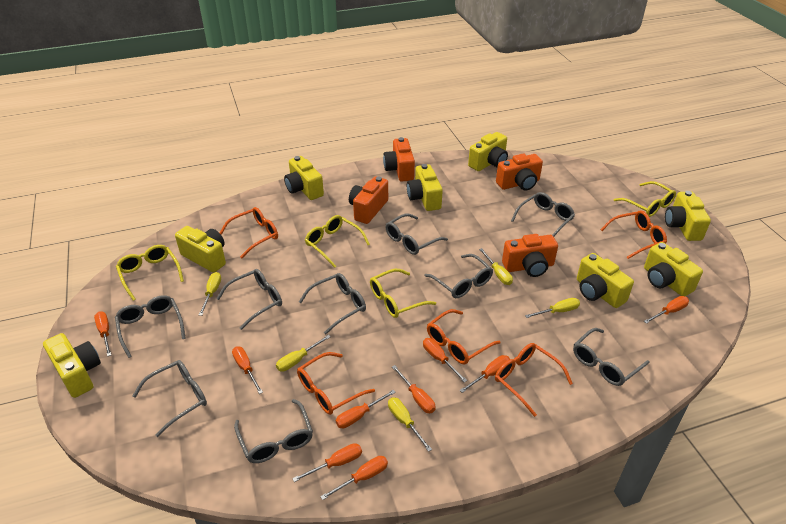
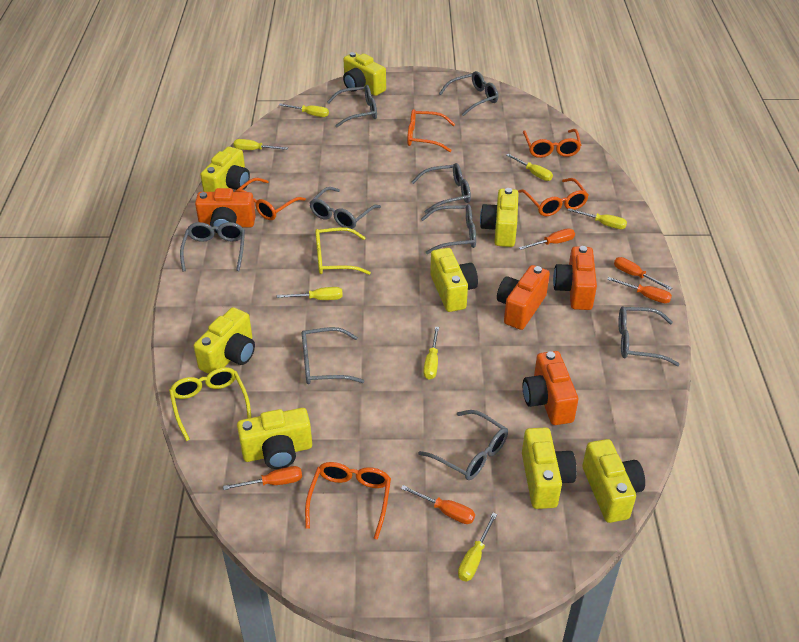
orange screwdriver: [94,311,111,357] [232,347,263,394] [292,443,362,482] [320,456,388,500] [336,390,396,428] [392,365,435,413] [423,338,467,383] [460,355,510,393] [644,296,689,324] = 9 -> [223,466,302,490] [401,485,475,524] [519,228,575,250] [607,277,672,303] [614,257,672,290] = 5
yellow glasses: [116,245,184,301] [305,215,370,268] [370,269,436,318] [613,181,676,217] = 4 -> [169,367,252,441] [315,227,371,275] = 2
yellow screwdriver: [199,272,221,316] [276,335,331,372] [388,397,432,452] [479,248,513,285] [525,298,580,318] = 5 -> [234,139,288,150] [277,287,343,300] [279,103,329,117] [423,327,439,380] [458,513,497,581] [506,154,553,181] [568,208,627,229] = 7

